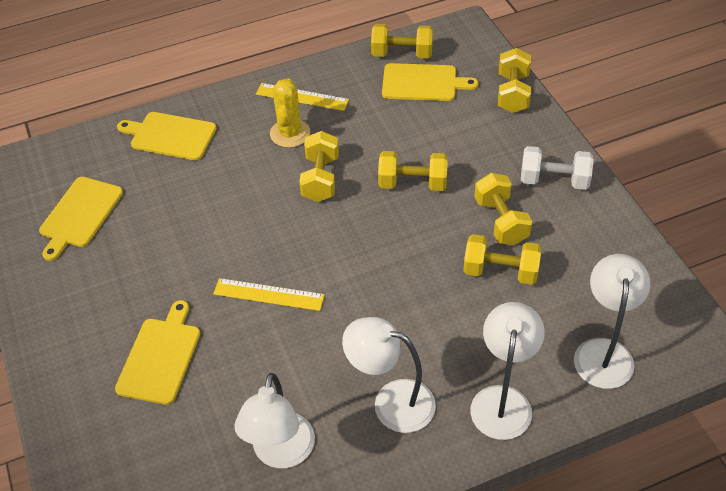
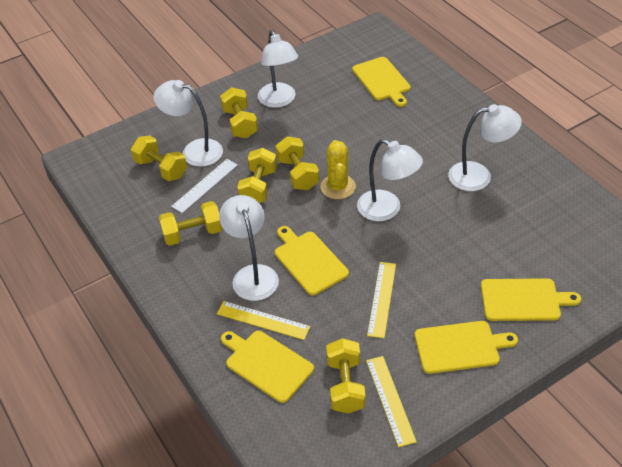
white dumbbell: [521,146,594,190] = 1 -> none = 0
white lamp: [234,373,315,468] [342,317,436,433] [470,302,545,440] [574,254,650,389] = 4 -> [153,80,223,167] [219,195,279,301] [258,30,298,108] [357,139,423,221] [448,104,522,191] = 5
white ruler: none = 0 -> [171,159,238,213] = 1
yellow cutting board: [39,177,123,261] [115,300,200,405] [117,112,217,160] [382,63,479,101] = 4 -> [221,331,314,403] [275,226,349,295] [352,57,411,107] [415,321,518,374] [481,278,581,321] = 5
yellow ruler: [213,278,325,311] [256,83,349,111] = 2 -> [217,301,310,340] [366,356,417,447] [367,262,396,338] = 3

